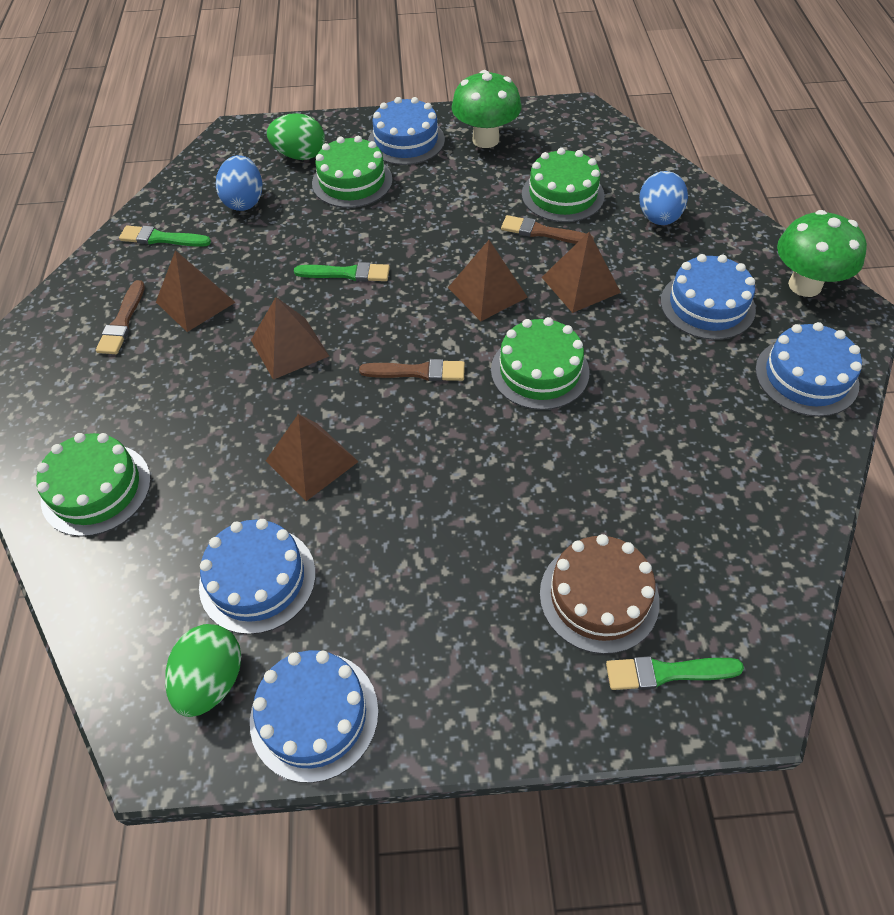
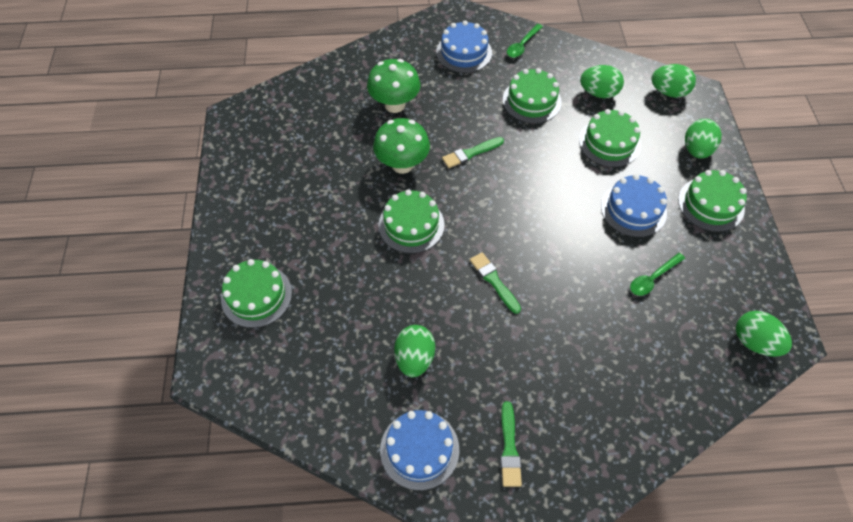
blue cake: [199,519,316,634] [250,650,379,783] [368,97,445,165] [661,254,756,340] [755,322,862,417] = 5 -> [380,410,459,490] [436,20,492,73] [601,174,667,237] = 3
blue egg: [216,155,262,211] [639,171,688,225] = 2 -> none = 0
brown brush: [96,280,145,354] [359,359,465,381] [501,215,594,244] = 3 -> none = 0
brown cake: [540,534,660,654] = 1 -> none = 0
brown pyramid: [156,250,236,332] [251,297,329,380] [266,414,359,501] [448,240,528,321] [542,232,621,313] = 5 -> none = 0
green cake: [36,433,151,537] [312,136,393,208] [491,317,590,410] [522,148,605,222] = 4 -> [221,259,292,328] [378,189,445,254] [503,68,562,123] [579,109,641,167] [678,170,747,232] = 5
green egg: [165,624,241,717] [267,113,325,160] = 2 -> [394,325,435,377] [580,65,624,98] [651,64,696,98] [685,119,722,158] [736,311,792,357] = 5
green spoon: none = 0 -> [507,24,543,58] [630,253,685,296] = 2

